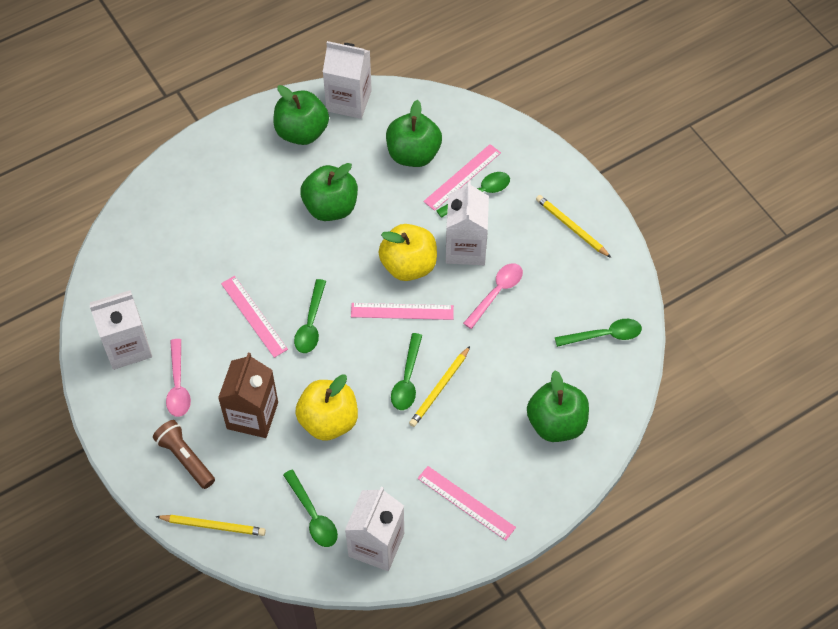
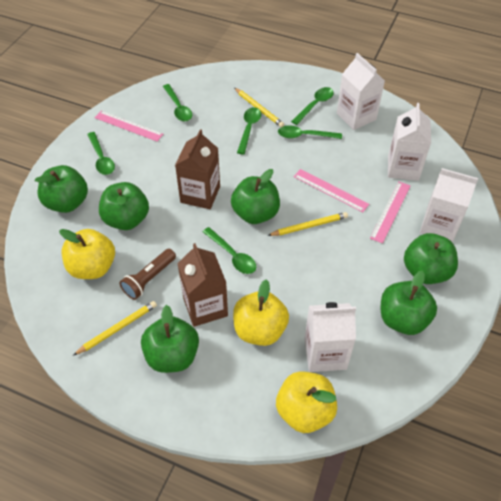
brown carton: [218,353,278,438] = 1 -> [175,129,220,209] [177,243,228,327] = 2
green apple: [273,85,329,145] [300,163,358,221] [386,100,442,167] [527,371,589,442] = 4 -> [35,165,88,213] [99,182,149,230] [141,305,199,373] [231,169,280,224] [381,271,437,335] [404,233,458,284] = 6
green spoon: [283,470,338,547] [294,279,326,353] [391,333,422,410] [436,172,510,218] [555,319,642,347] = 5 -> [87,132,115,175] [163,84,192,121] [203,227,256,274] [237,107,261,154] [278,125,342,139] [291,87,334,125] = 6
pink ruler: [221,276,288,358] [351,303,454,320] [418,466,516,540] [423,144,501,211] = 4 -> [94,111,163,142] [294,169,369,212] [370,181,410,243] = 3
pink spoon: [166,339,191,417] [463,263,523,329] = 2 -> none = 0
yellow apple: [295,375,358,441] [378,224,437,281] = 2 -> [59,229,115,279] [233,279,289,346] [276,372,337,433] = 3

